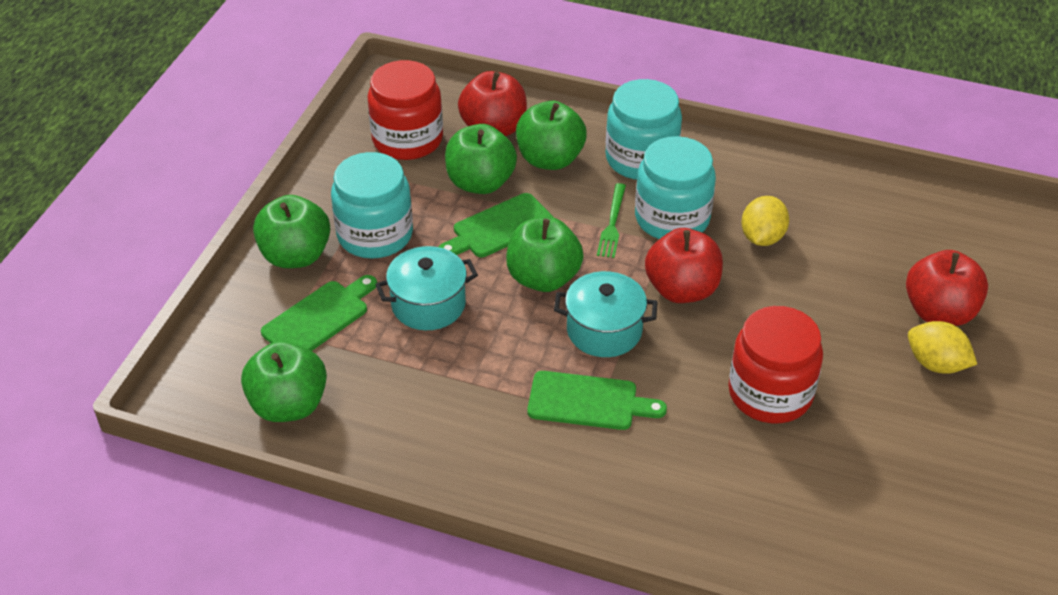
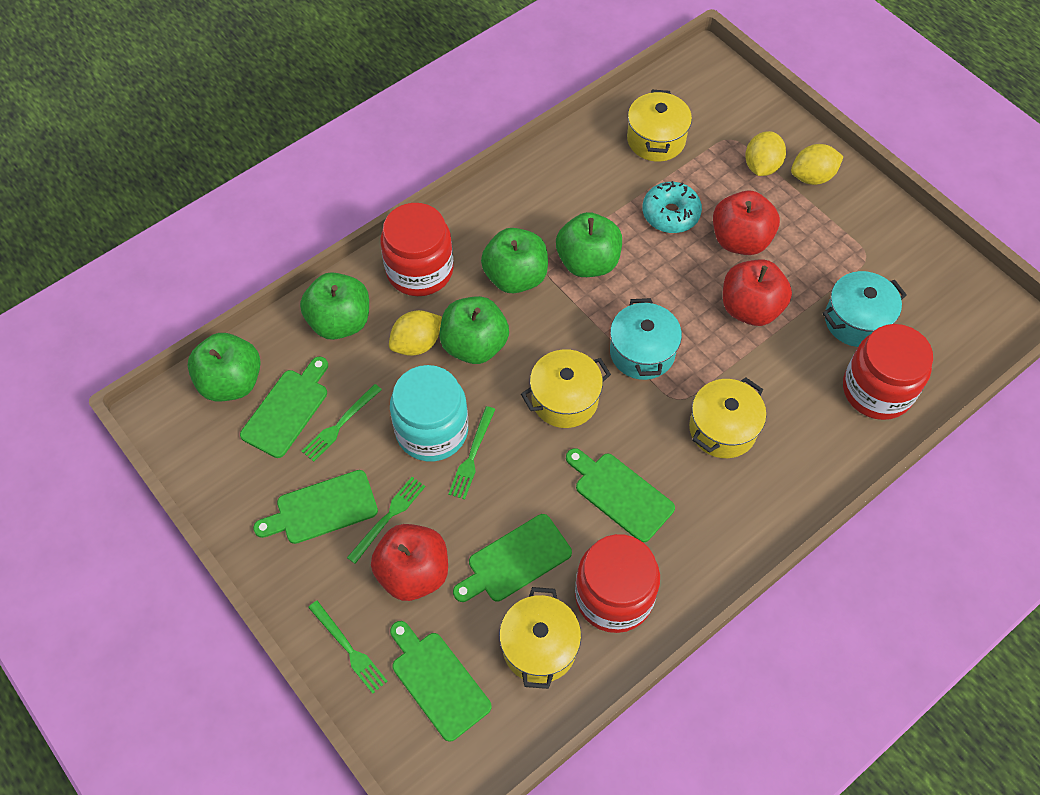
green cutting board: [261,275,377,351] [439,193,554,257] [527,371,667,430] = 3 -> [240,357,328,458] [253,470,378,544] [390,621,492,742] [453,514,572,602] [566,448,675,542] = 5
green fork: [597,183,626,258] = 1 -> [301,384,382,462] [308,601,388,694] [347,477,426,564] [448,406,495,499] = 4
red jar: [367,60,443,160] [728,306,823,423] = 2 -> [380,203,454,296] [575,534,660,633] [843,324,933,420] = 3
turquoise donut: none = 0 -> [642,181,702,233] = 1
turquoise jar: [331,152,413,259] [606,79,682,180] [635,136,716,239] = 3 -> [390,365,468,461] = 1
yellow lemon: [741,196,789,246] [908,321,977,374] = 2 -> [389,310,442,356] [745,131,786,176] [791,144,844,185] = 3
yellow pot: none = 0 -> [499,587,581,689] [521,349,611,428] [627,90,692,162] [689,377,766,458] = 4

